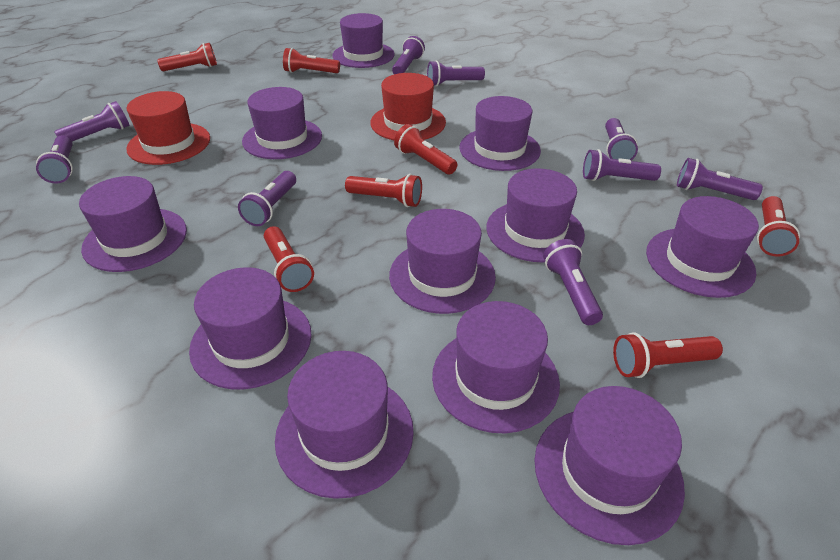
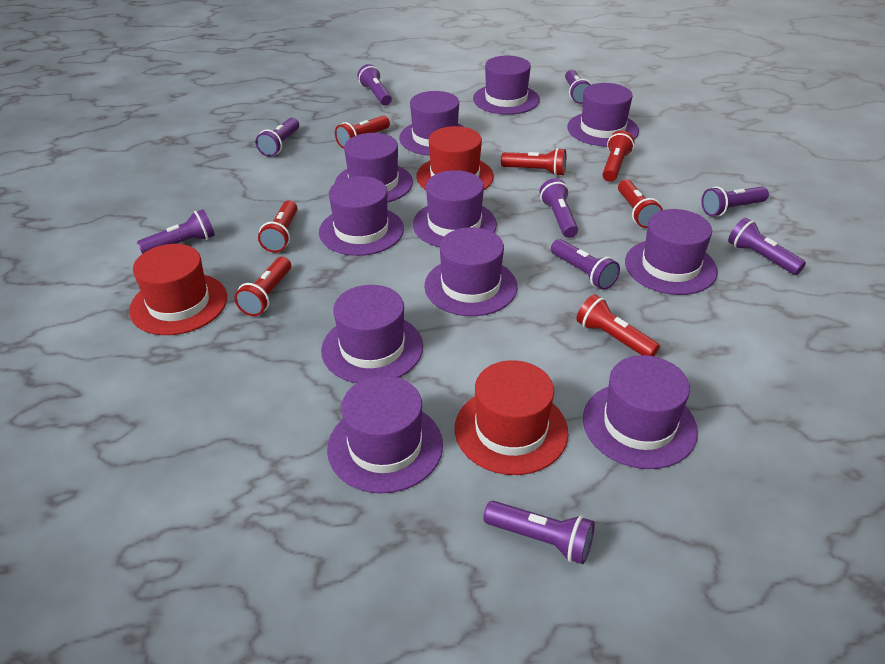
red hat: [126,91,210,165] [370,73,446,140] = 2 -> [129,244,227,335] [416,126,494,190] [455,360,569,475] = 3

